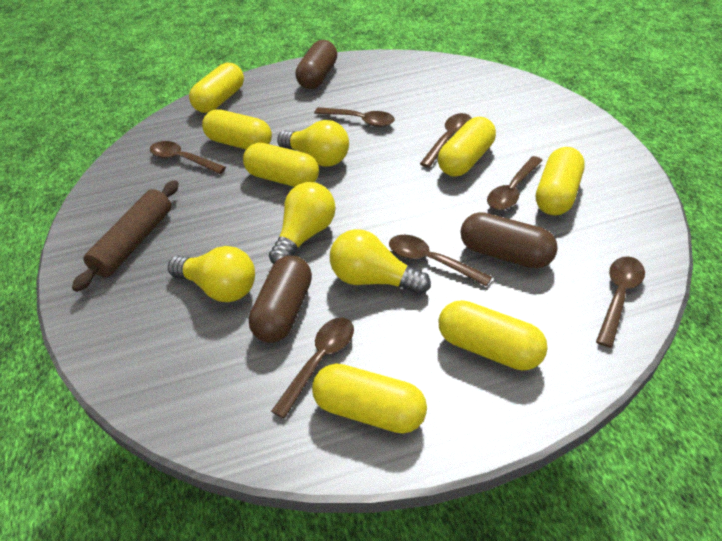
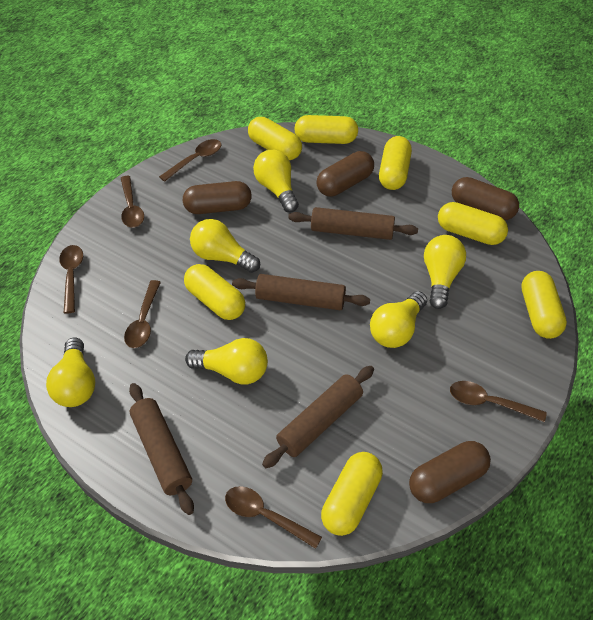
brown capsule: [248,256,312,343] [296,40,337,89] [461,212,558,269] = 3 -> [183,181,252,214] [317,151,374,197] [409,441,491,503] [452,177,519,220] = 4
brown rolling pin: [72,180,179,292] = 1 -> [129,383,194,515] [232,274,370,310] [262,366,374,468] [288,207,418,240] = 4
brown spoon: [150,141,226,174] [271,318,354,419] [314,107,395,127] [389,235,492,286] [420,113,472,168] [487,156,543,210] [596,256,645,348] = 7 -> [59,245,83,313] [121,176,144,228] [124,280,161,348] [159,139,221,182] [225,486,322,549] [450,381,547,422] = 6
yellow light bulb: [168,246,255,302] [269,182,336,265] [277,120,349,166] [330,229,431,295] = 4 -> [46,338,95,407] [185,338,268,384] [190,219,260,273] [253,150,299,212] [370,291,427,348] [424,235,466,309] = 6

